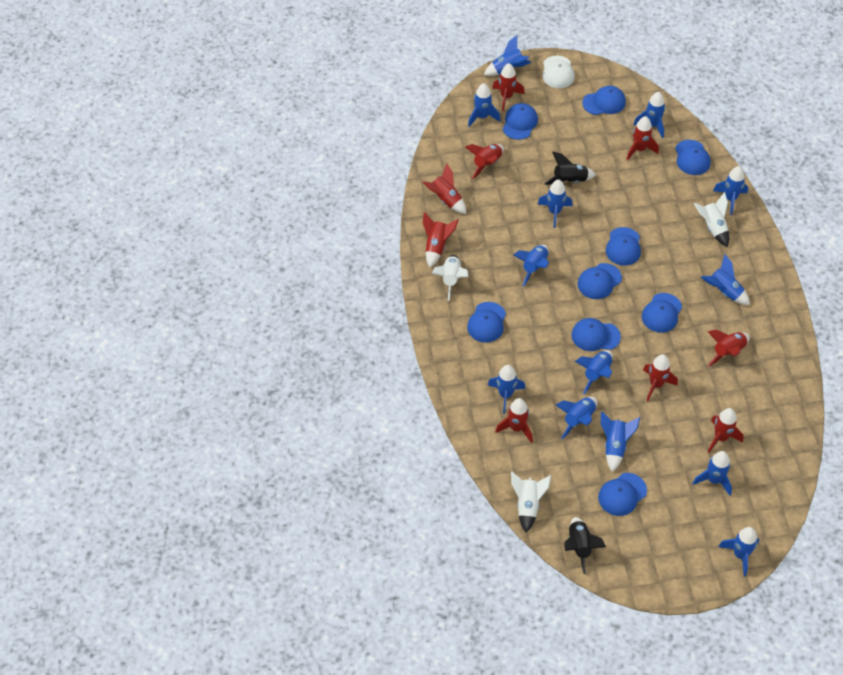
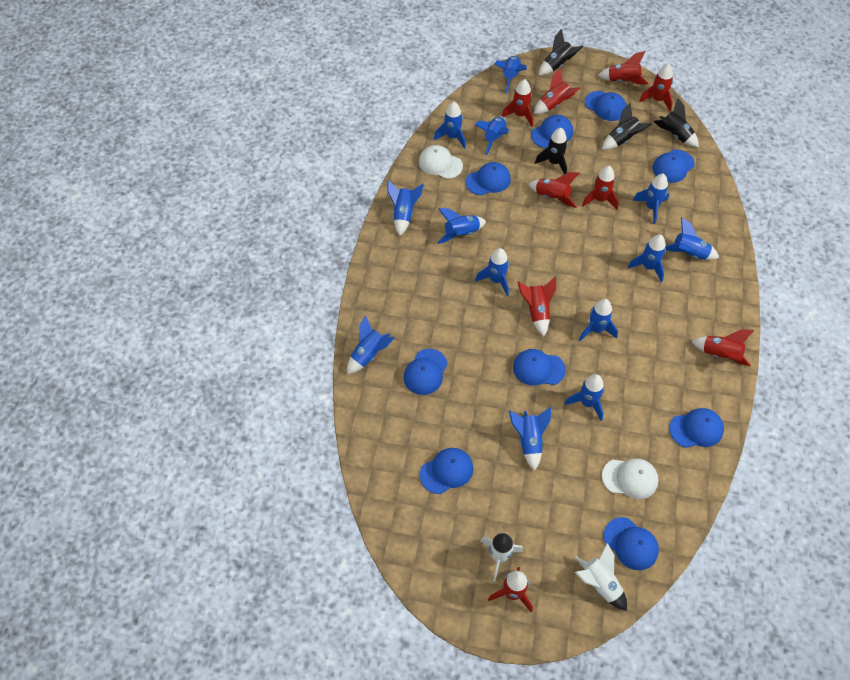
black rocket: [544,151,596,185] [564,517,606,574] = 2 -> [535,128,568,175] [539,28,583,75] [602,103,652,150] [653,98,699,147] = 4
white cap: [542,56,575,88] = 1 -> [419,145,463,179] [602,459,659,499] = 2
white rocket: [432,255,469,301] [511,471,551,533] [694,192,729,247] = 3 -> [480,533,523,582] [575,543,627,611] = 2

